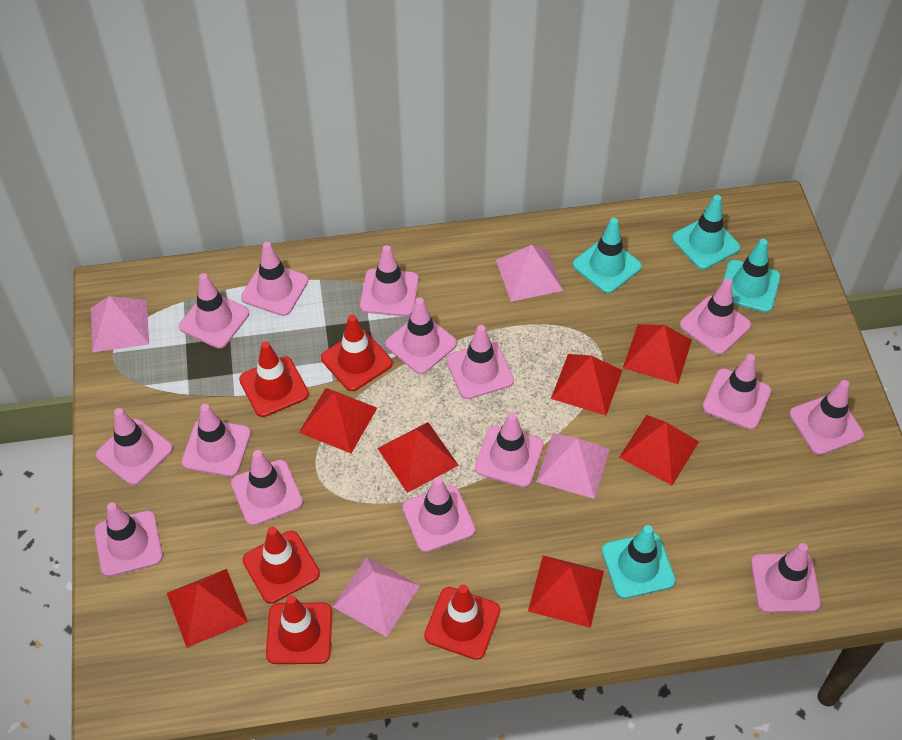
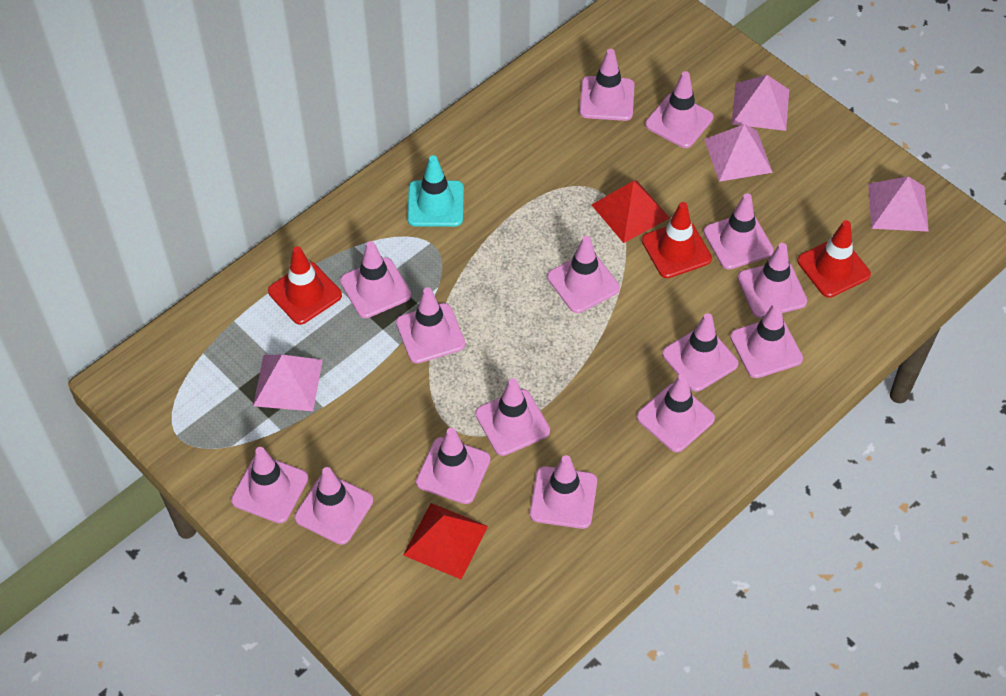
red pyramid: [167,569,248,648] [299,388,377,453] [377,422,459,493] [528,555,604,628] [551,354,622,416] [619,415,699,485] [623,325,692,384] = 7 -> [403,503,488,579] [592,180,669,243] = 2
red traffic cone: [239,341,309,417] [243,527,320,604] [266,595,332,664] [321,315,393,391] [424,585,500,660] = 5 -> [268,246,342,325] [642,202,712,278] [797,220,871,298] = 3
turquoise traffic cone: [573,218,642,293] [602,525,676,599] [672,195,740,270] [723,239,781,312] = 4 -> [407,155,464,227] = 1

